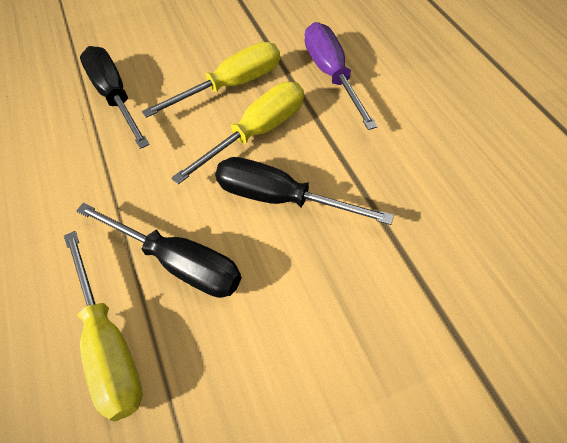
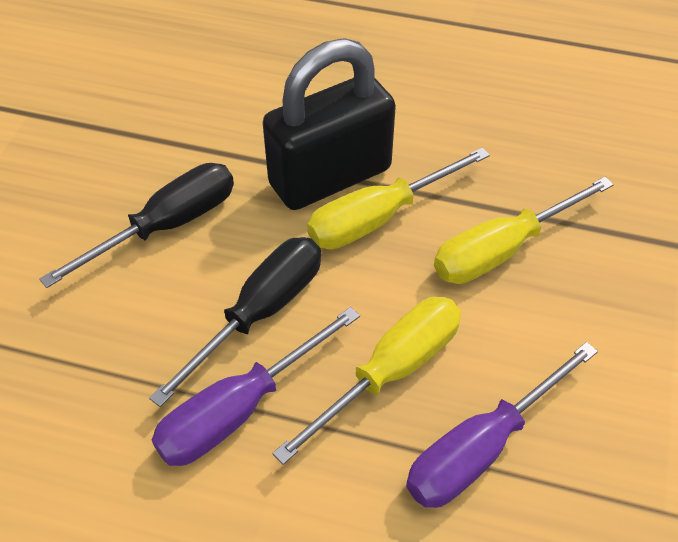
black padlock: none = 0 -> [263,38,396,210] = 1
black screwdriver: [76,203,241,298] [80,46,150,149] [215,157,394,225] = 3 -> [39,163,234,288] [149,237,321,407] = 2
purple screwdriver: [305,22,378,130] = 1 -> [152,307,360,466] [406,342,598,508] = 2

